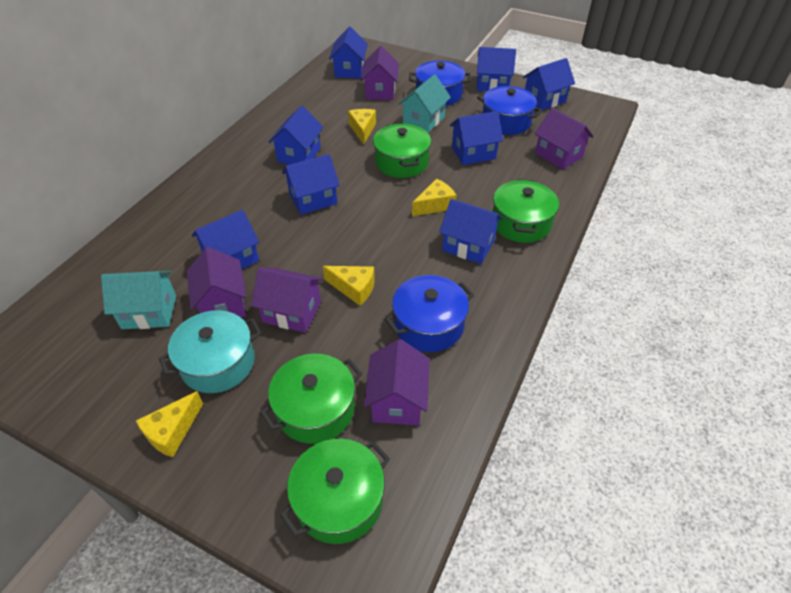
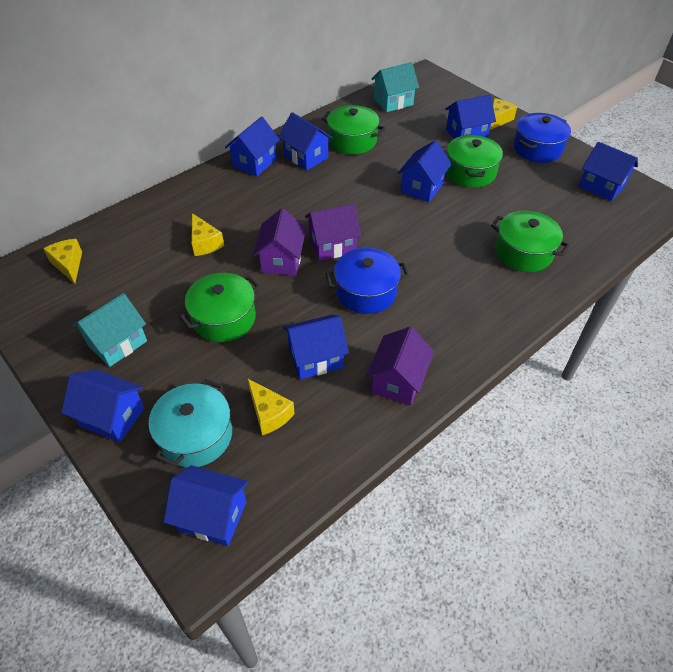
blue pot: [385,275,474,352] [409,61,471,106] [477,86,542,135] = 3 -> [326,248,409,314] [513,113,571,163] = 2
purple house: [187,247,246,317] [251,267,323,333] [360,46,399,100] [364,339,430,425] [535,108,594,170] = 5 -> [253,208,306,276] [305,204,361,261] [366,327,434,406] = 3

